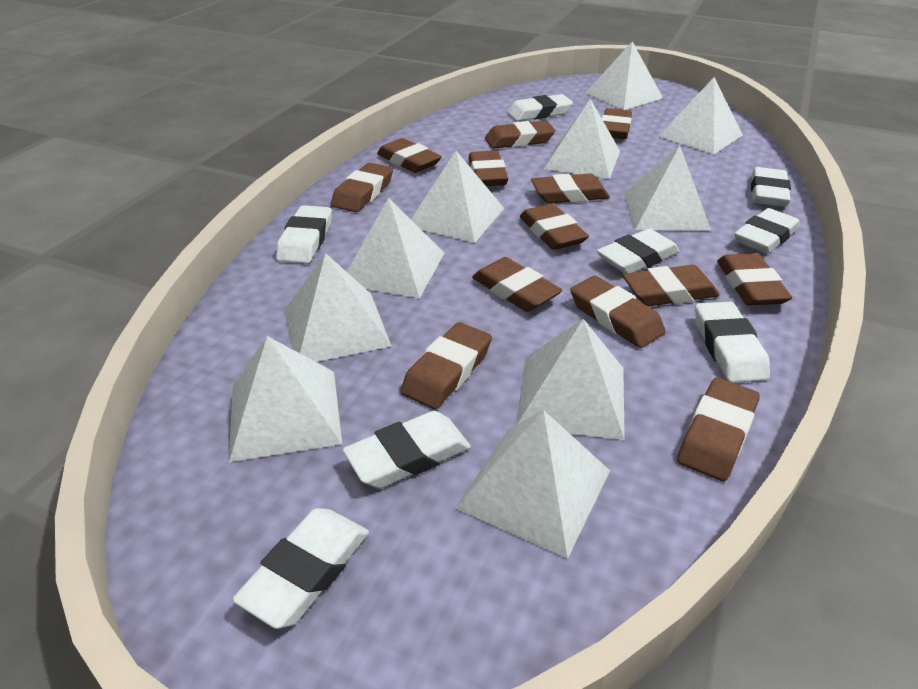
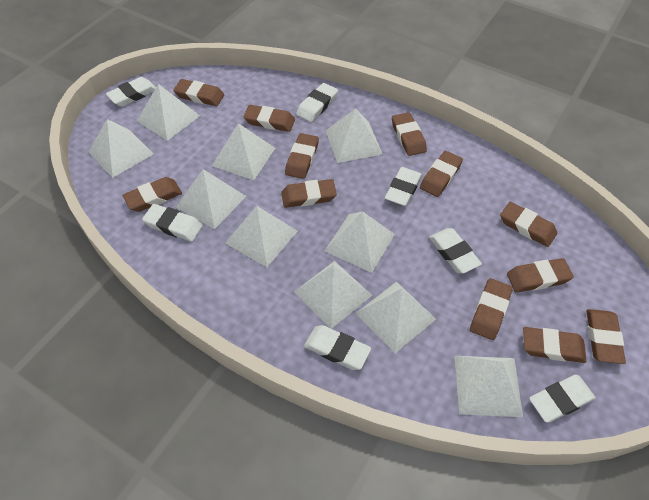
brown eraser: [331,163,393,212] [377,138,442,173] [400,322,492,409] [468,151,508,186] [472,257,562,312] [485,121,555,149] [520,204,589,250] [531,173,610,204] [570,276,666,348] [602,108,632,139] [623,265,720,306] [677,378,760,481] [717,253,792,306] = 13 -> [123,177,182,212] [173,79,224,106] [243,105,295,132] [281,179,337,208] [285,133,319,179] [392,112,427,156] [420,151,463,197] [470,278,513,340] [500,202,557,247] [507,258,574,293] [523,327,586,363] [587,309,626,364] = 12
white eraser: [232,508,369,629] [276,205,332,264] [343,411,471,488] [507,94,573,121] [597,229,679,274] [695,302,770,383] [734,208,800,254] [751,167,791,207] = 8 -> [106,77,156,106] [142,204,203,242] [296,83,338,122] [304,325,371,370] [385,167,422,206] [429,228,482,274] [529,375,596,423] = 7

